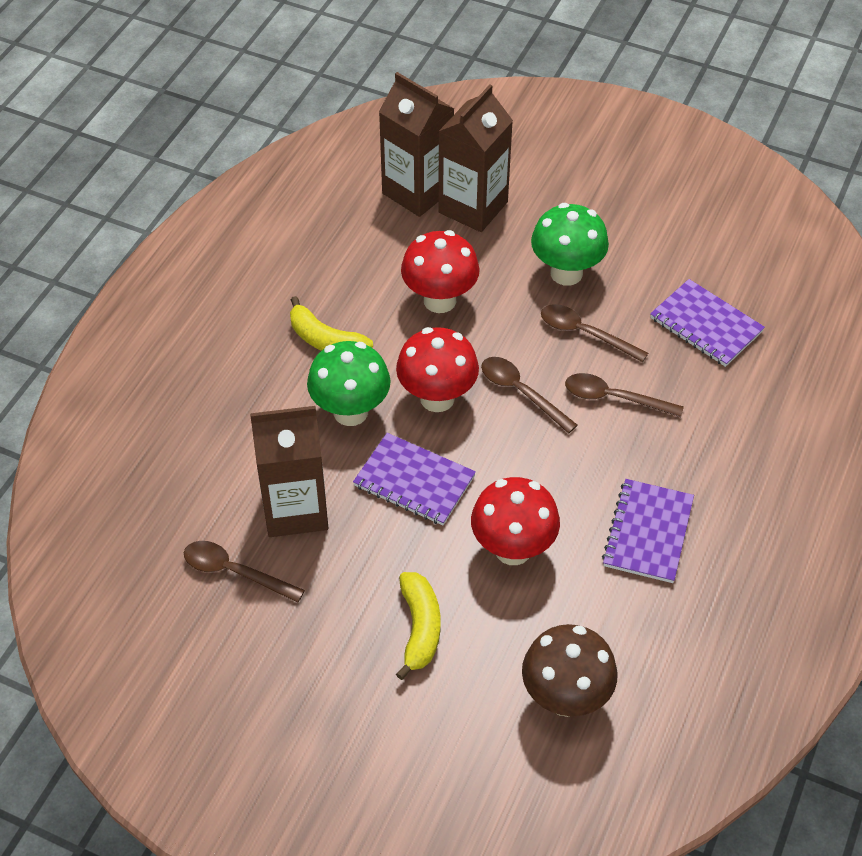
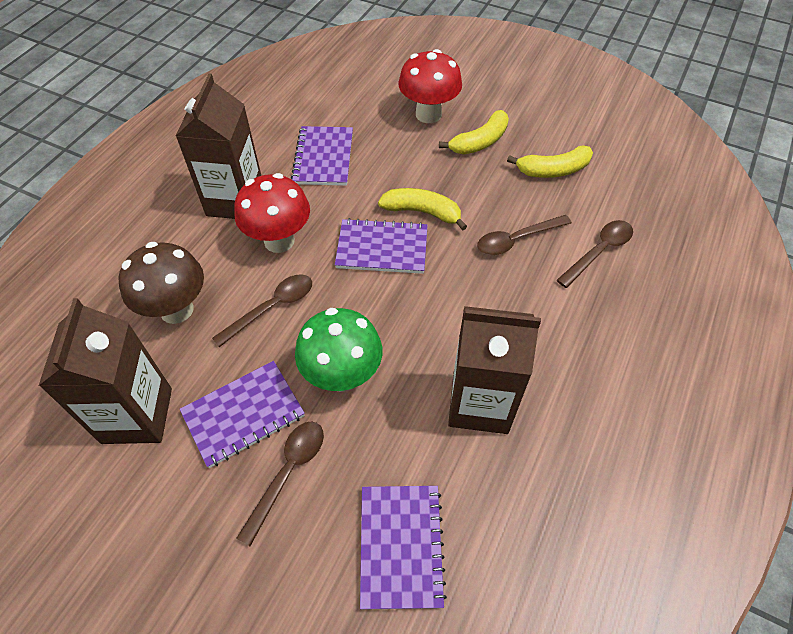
green mushroom: [307,341,391,426] [531,203,609,286] = 2 -> [295,308,382,392] = 1
purple notebook: [353,433,476,526] [602,479,694,583] [650,279,765,367] = 3 -> [180,361,305,468] [291,126,353,186] [335,218,428,274] [360,486,447,610] = 4
red mushroom: [396,327,479,412] [401,230,480,313] [471,477,560,565] = 3 -> [234,173,310,253] [398,49,462,123] = 2
yellow banana: [290,296,373,351] [396,572,440,680] = 2 -> [378,188,467,231] [439,110,509,154] [507,145,593,178] = 3

